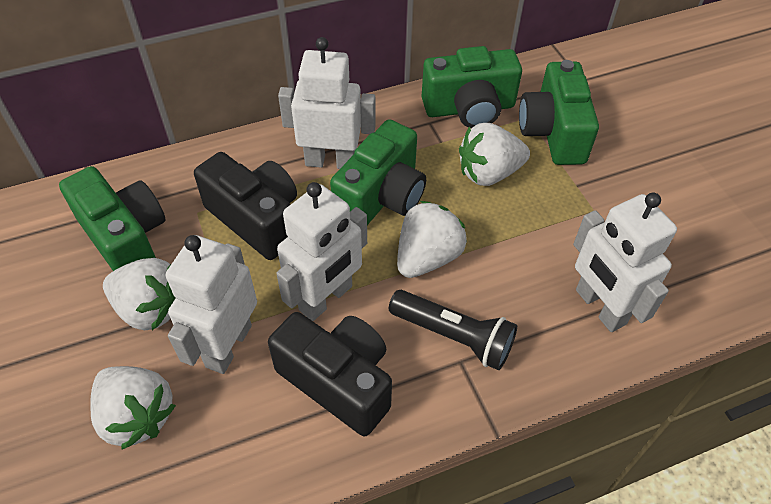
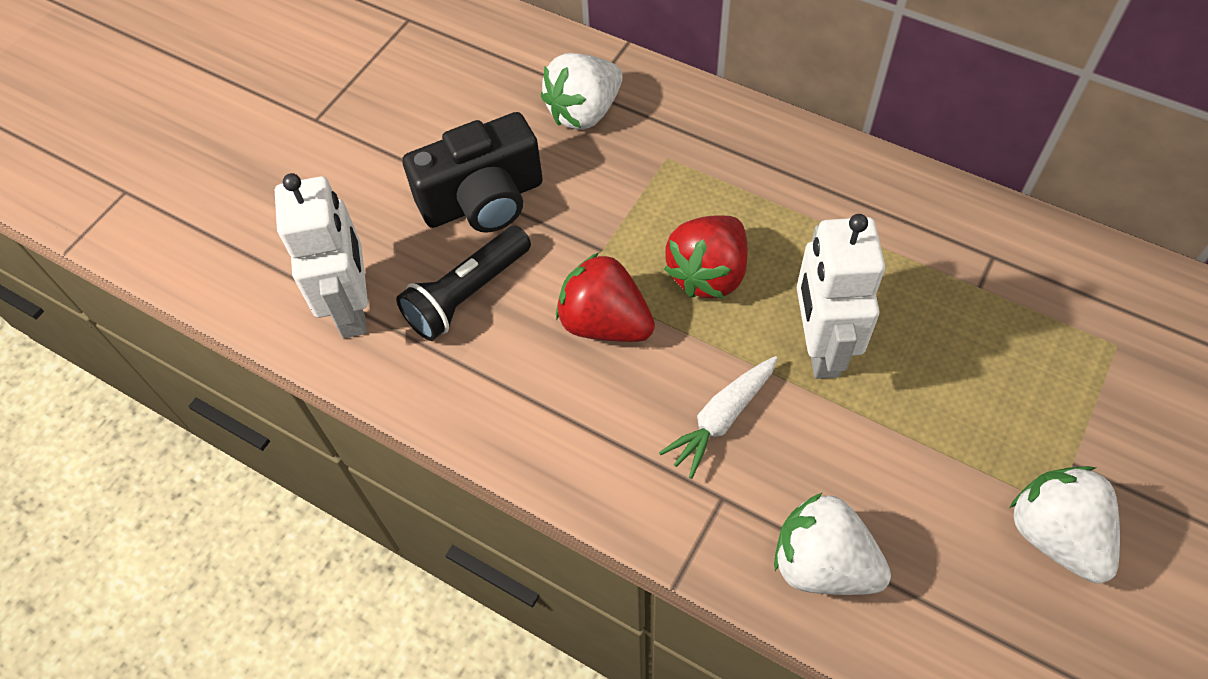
black camera: [194,152,297,260] [268,312,392,436] = 2 -> [402,112,543,233] = 1
green camera: [59,166,166,271] [330,119,426,225] [421,46,522,128] [519,60,599,165] = 4 -> none = 0
red strawberry: none = 0 -> [556,253,655,342] [664,215,748,298] = 2
white carrot: none = 0 -> [659,356,778,479] = 1
white robot: [166,235,257,374] [276,182,367,321] [278,37,375,169] [573,193,677,332] = 4 -> [275,173,368,338] [797,214,885,379] = 2
white strawberry: [90,366,176,449] [103,258,176,330] [397,201,467,278] [459,123,530,186] = 4 -> [541,53,623,130] [774,492,891,595] [1010,466,1120,583] = 3

